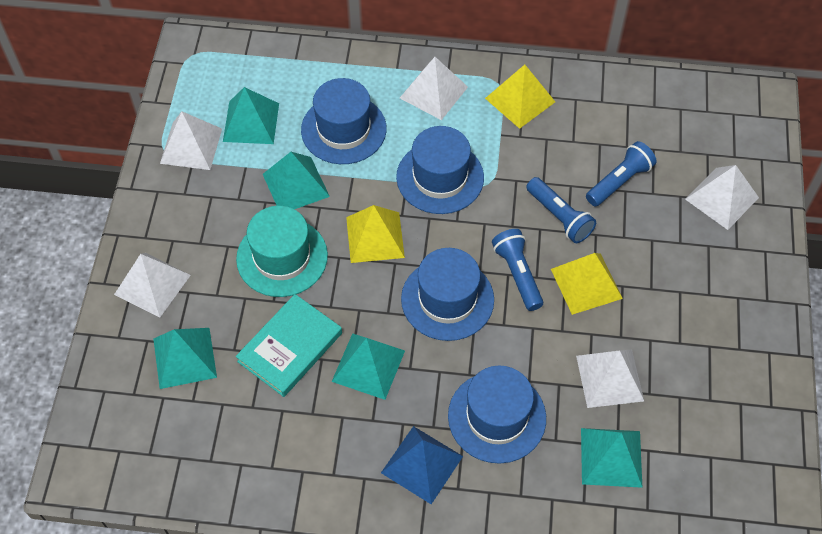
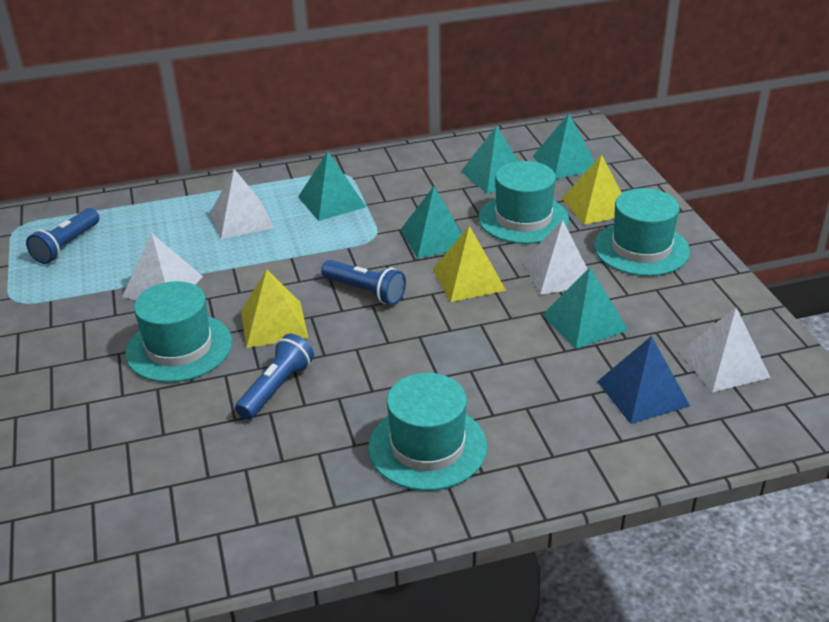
blue hat: [301,78,387,164] [396,126,484,214] [401,248,494,341] [448,366,546,464] = 4 -> none = 0
turquoise book: [236,294,342,397] = 1 -> none = 0
turquoise hat: [236,206,328,297] = 1 -> [125,281,232,383] [368,373,487,491] [478,161,569,244] [594,188,690,276] = 4
white pyramid: [114,253,191,318] [160,111,222,170] [400,57,468,120] [576,349,644,408] [685,165,759,230] = 5 -> [122,233,203,300] [210,169,274,239] [523,220,587,295] [679,308,771,392] = 4

